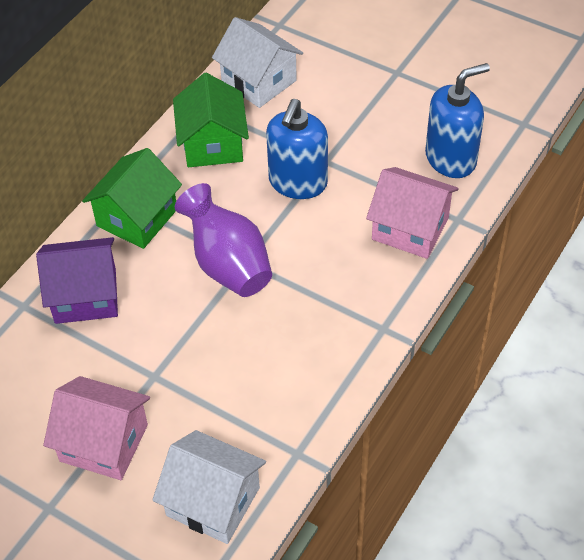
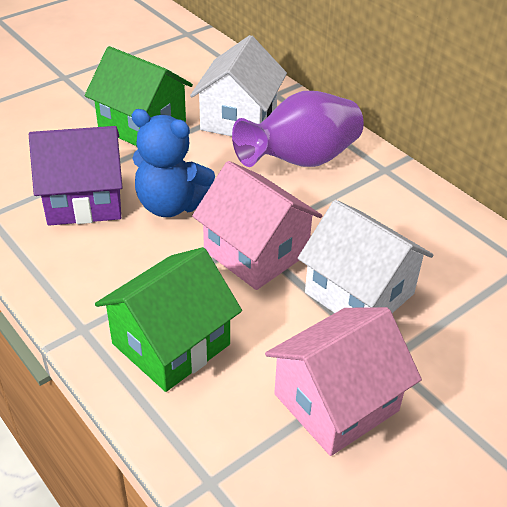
blue soap dispenser: [266,99,328,199] [425,63,490,178] = 2 -> none = 0
blue teddy bear: none = 0 -> [131,109,215,217] = 1

